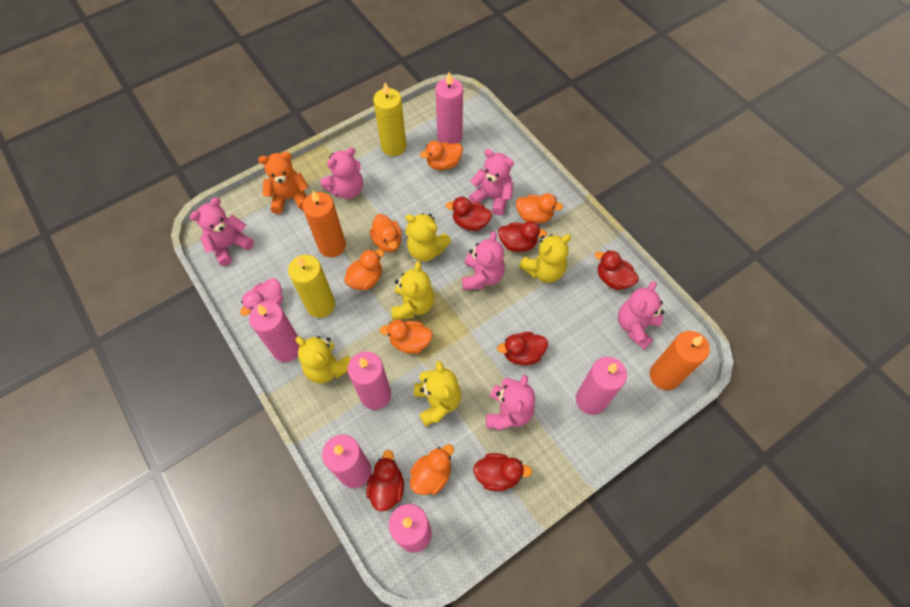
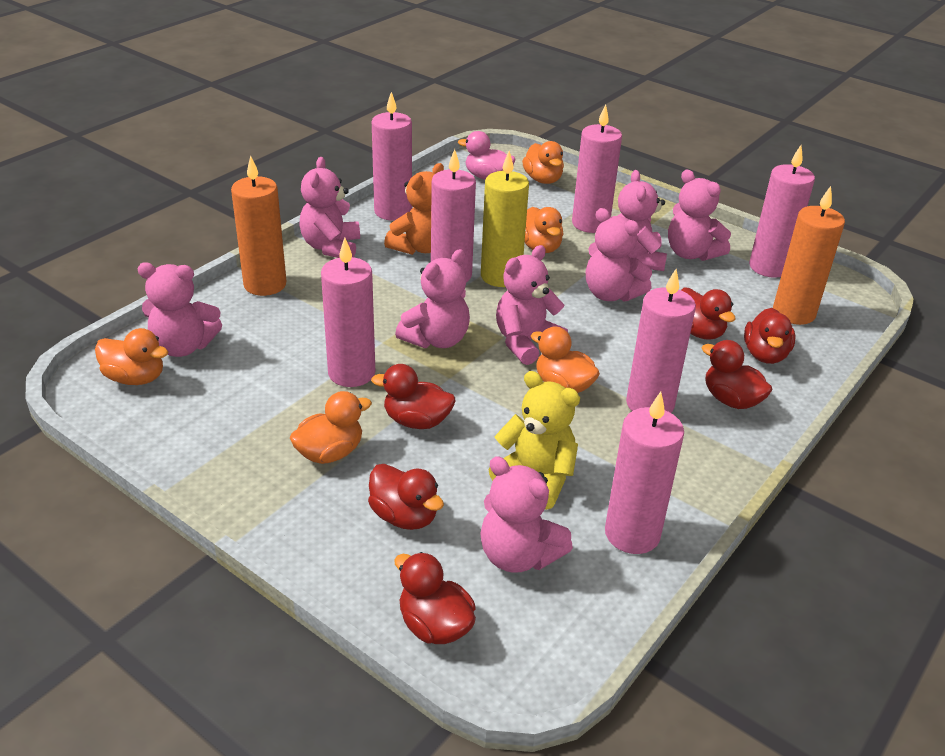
orange duck: [344,249,384,290] [370,214,402,252] [380,320,433,354] [410,444,454,495] [420,141,463,170] [516,193,563,224] = 6 -> [95,328,168,385] [289,391,372,464] [522,141,564,184] [525,207,563,253] [531,327,600,393] = 5
pink candle: [249,301,299,362] [322,434,372,488] [348,351,391,410] [389,504,432,553] [436,72,463,144] [576,357,627,415] = 6 -> [321,238,375,387] [372,92,412,221] [431,149,476,282] [572,104,622,233] [605,392,684,554] [626,269,696,413] [749,145,815,278] = 7
pink teddy bear: [190,198,254,266] [321,147,363,199] [462,231,505,290] [469,149,514,215] [486,375,535,430] [618,281,664,349] = 6 -> [137,262,222,357] [299,157,360,258] [395,249,470,348] [480,456,573,573] [496,245,568,365] [586,208,652,302] [618,170,667,271] [668,169,731,261] = 8
yellow candle: [288,255,335,318] [373,82,406,156] = 2 -> [481,151,529,287] = 1
yellow teddy bear: [295,336,351,384] [391,261,434,320] [405,213,451,262] [414,361,461,427] [519,234,571,283] = 5 -> [489,371,580,510] = 1

